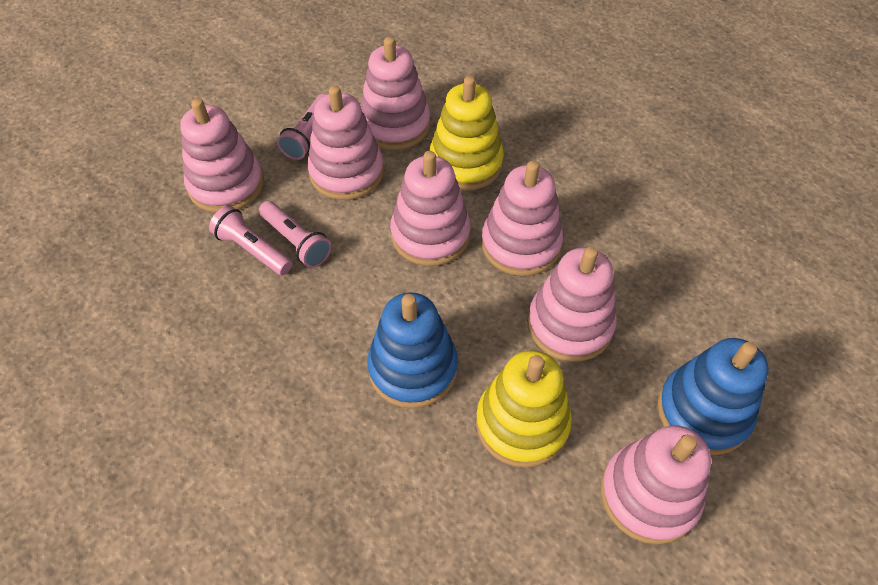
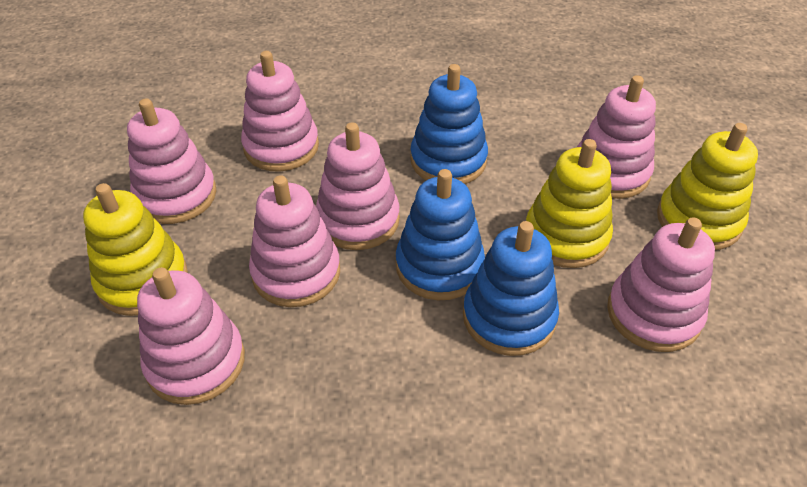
blue stacking toy: [367,292,458,409] [657,338,769,455] = 2 -> [396,169,485,300] [410,64,488,184] [463,221,559,356] = 3
pink flashlight: [209,206,292,275] [259,201,332,268] [277,94,327,160] = 3 -> none = 0
yellow stacking toy: [429,76,504,190] [476,350,572,468] = 2 -> [83,183,188,316] [526,139,613,268] [657,123,758,250] = 3

